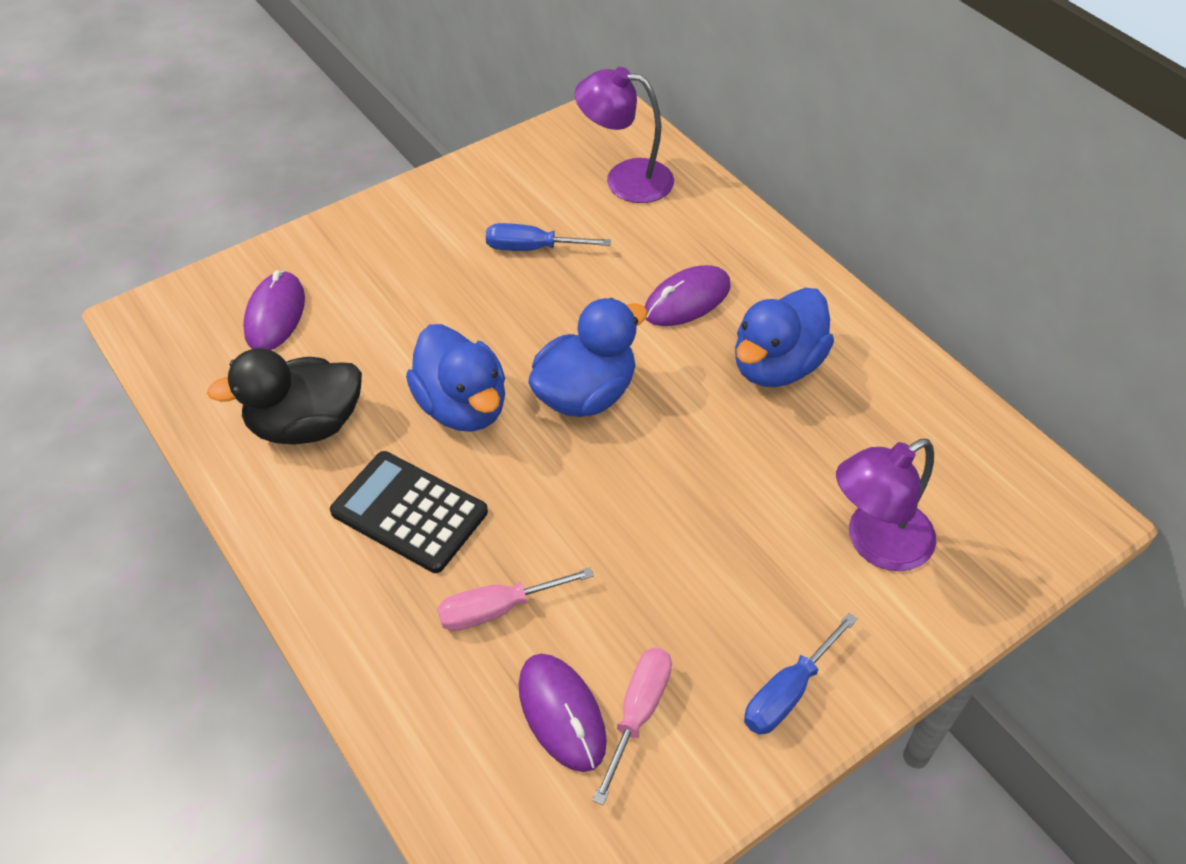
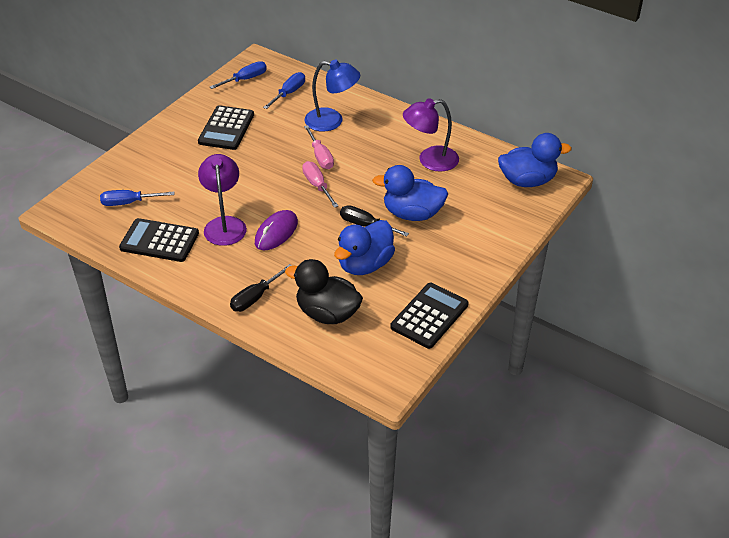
black calculator: [330,451,488,573] = 1 -> [119,218,199,262] [198,105,254,150] [390,283,469,349] = 3
black screwdriver: none = 0 -> [230,264,292,312] [340,205,409,237] = 2
blue lamp: none = 0 -> [304,59,360,132] = 1
blue screwdriver: [486,223,611,251] [744,613,857,735] = 2 -> [100,190,175,206] [210,61,267,89] [263,72,305,109] = 3
purple mouse: [243,270,305,350] [518,654,607,772] [645,265,731,326] = 3 -> [255,210,298,250] = 1

